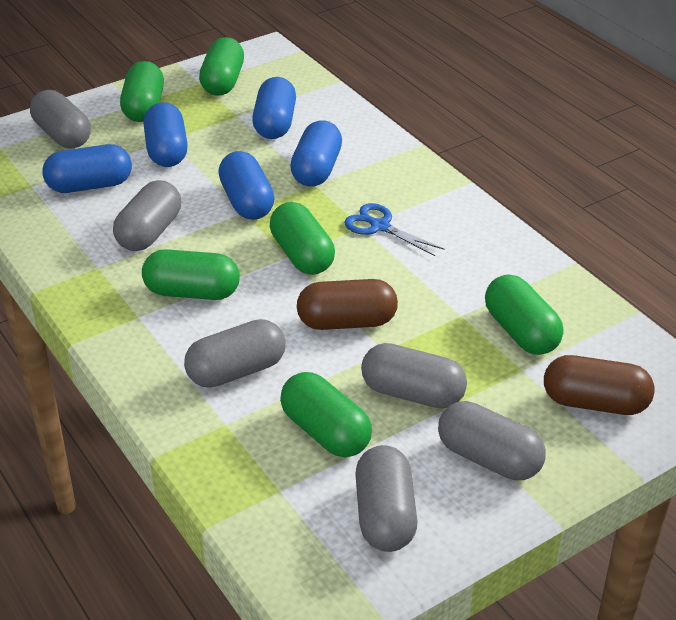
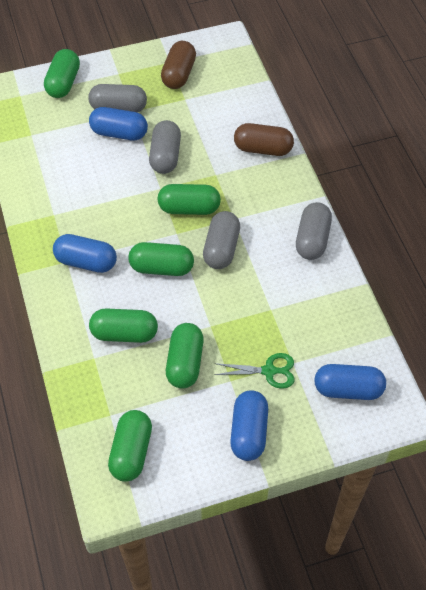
blue capsule: [42,144,132,193] [144,102,188,167] [218,151,275,220] [252,77,296,139] [290,120,342,187] = 5 -> [53,234,117,273] [89,107,148,140] [230,390,268,461] [314,364,386,400] = 4
blue scissors: [344,203,445,256] = 1 -> none = 0
green scissors: none = 0 -> [214,353,295,389] = 1
grey capsule: [30,90,91,148] [113,180,181,251] [184,319,285,388] [355,445,417,552] [361,343,467,409] [438,401,546,480] = 6 -> [88,84,147,112] [149,120,181,174] [203,211,240,269] [296,202,332,260] = 4

